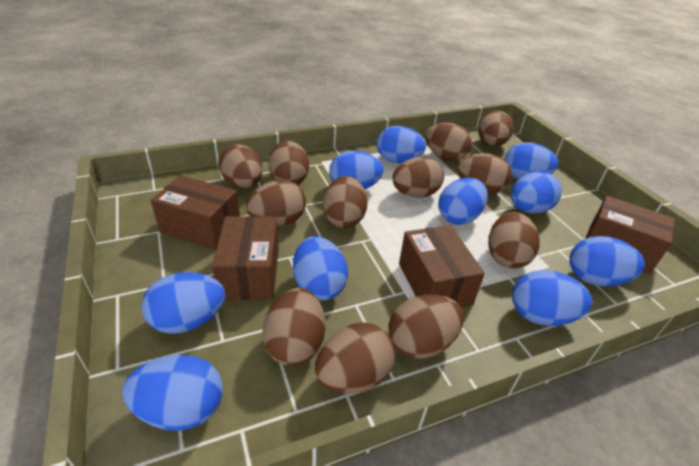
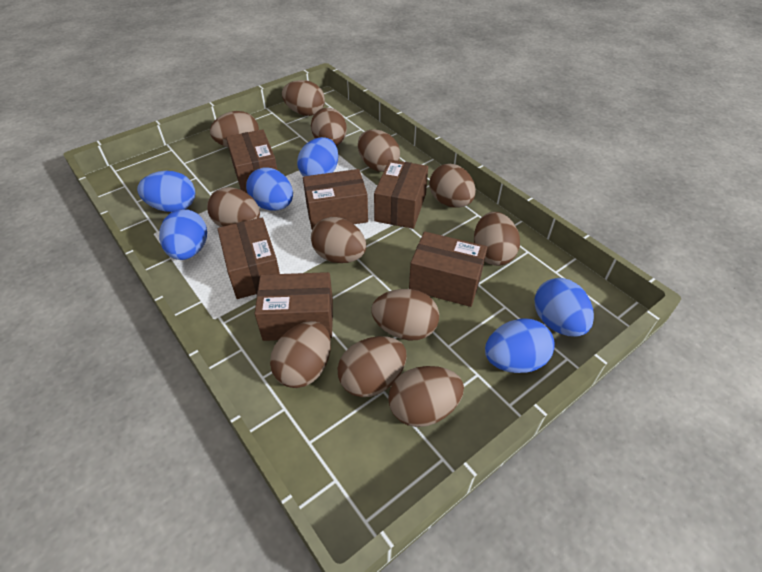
blue egg: [122,355,223,431] [141,272,225,334] [293,236,348,301] [329,151,384,189] [377,126,426,163] [438,178,488,225] [504,142,558,179] [511,171,562,214] [512,270,592,326] [569,236,645,286] = 10 -> [137,171,195,212] [159,209,207,260] [246,167,293,211] [297,137,338,176] [485,318,555,373] [534,278,594,337] = 6
brown box: [151,175,240,250] [212,216,279,300] [399,225,485,308] [586,196,675,274] = 4 -> [217,218,280,299] [226,129,278,193] [255,272,333,341] [303,169,368,230] [374,160,428,229] [409,232,487,307] = 6

